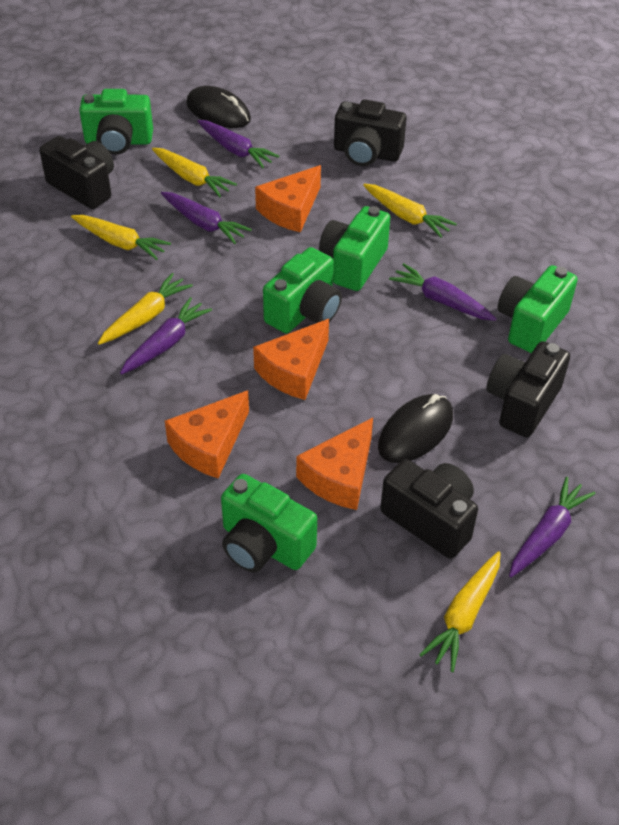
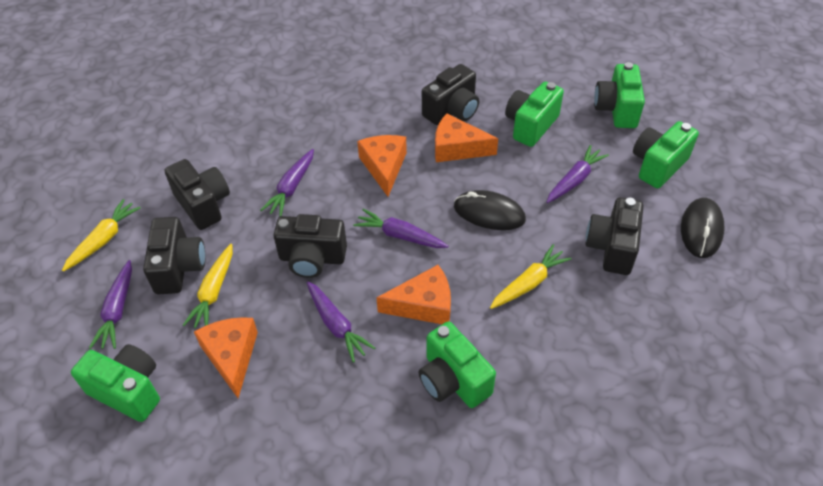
black camera: [39,136,114,209] [334,99,407,166] [380,459,478,559] [486,341,570,437] = 4 -> [143,217,206,294] [165,159,230,230] [274,214,347,278] [422,64,479,125] [585,197,644,275] = 5
yellow carrot: [71,215,171,260] [98,273,193,345] [152,148,237,197] [363,184,457,238] [419,551,500,672] = 5 -> [62,199,141,272] [183,244,233,328] [490,244,572,309] = 3

